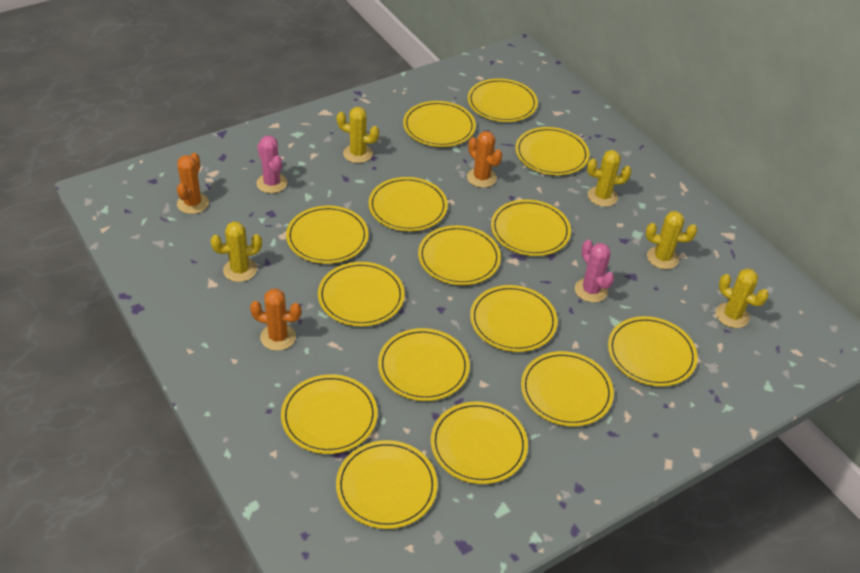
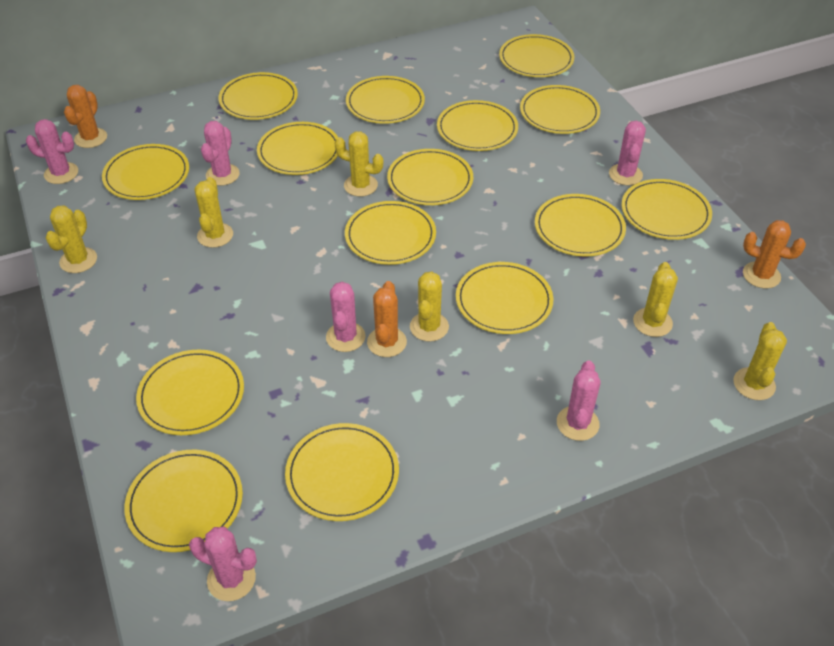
pink cactus: [256,136,287,193] [575,240,614,303] = 2 -> [26,119,78,184] [189,527,257,601] [201,121,240,186] [326,282,366,352] [557,360,601,441] [609,121,646,185] = 6
yellow cactus: [210,221,262,282] [337,107,379,163] [587,150,632,207] [646,211,697,269] [716,268,769,328] = 5 -> [46,205,97,273] [195,177,233,248] [334,131,383,197] [410,271,449,342] [633,262,678,337] [733,322,787,400] = 6

